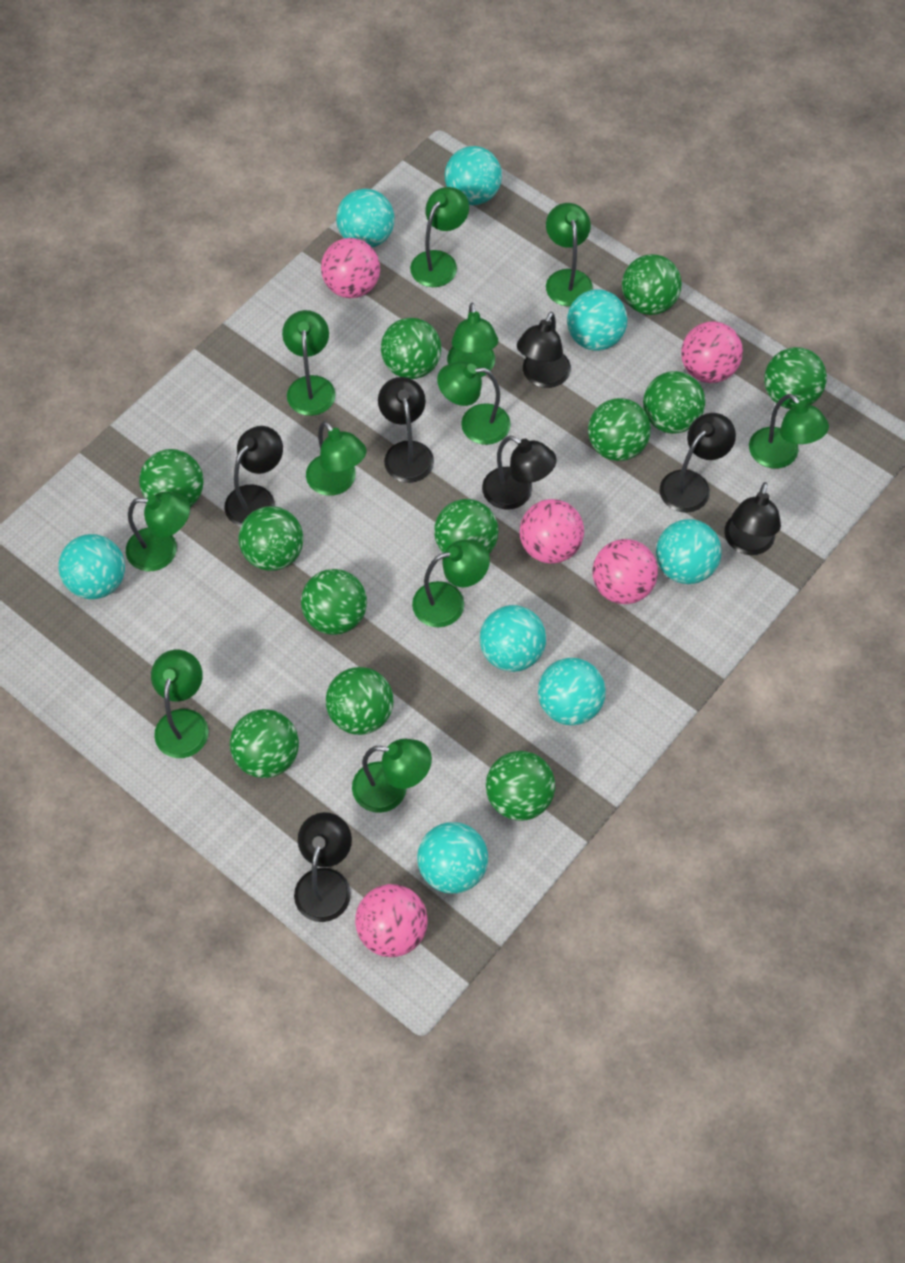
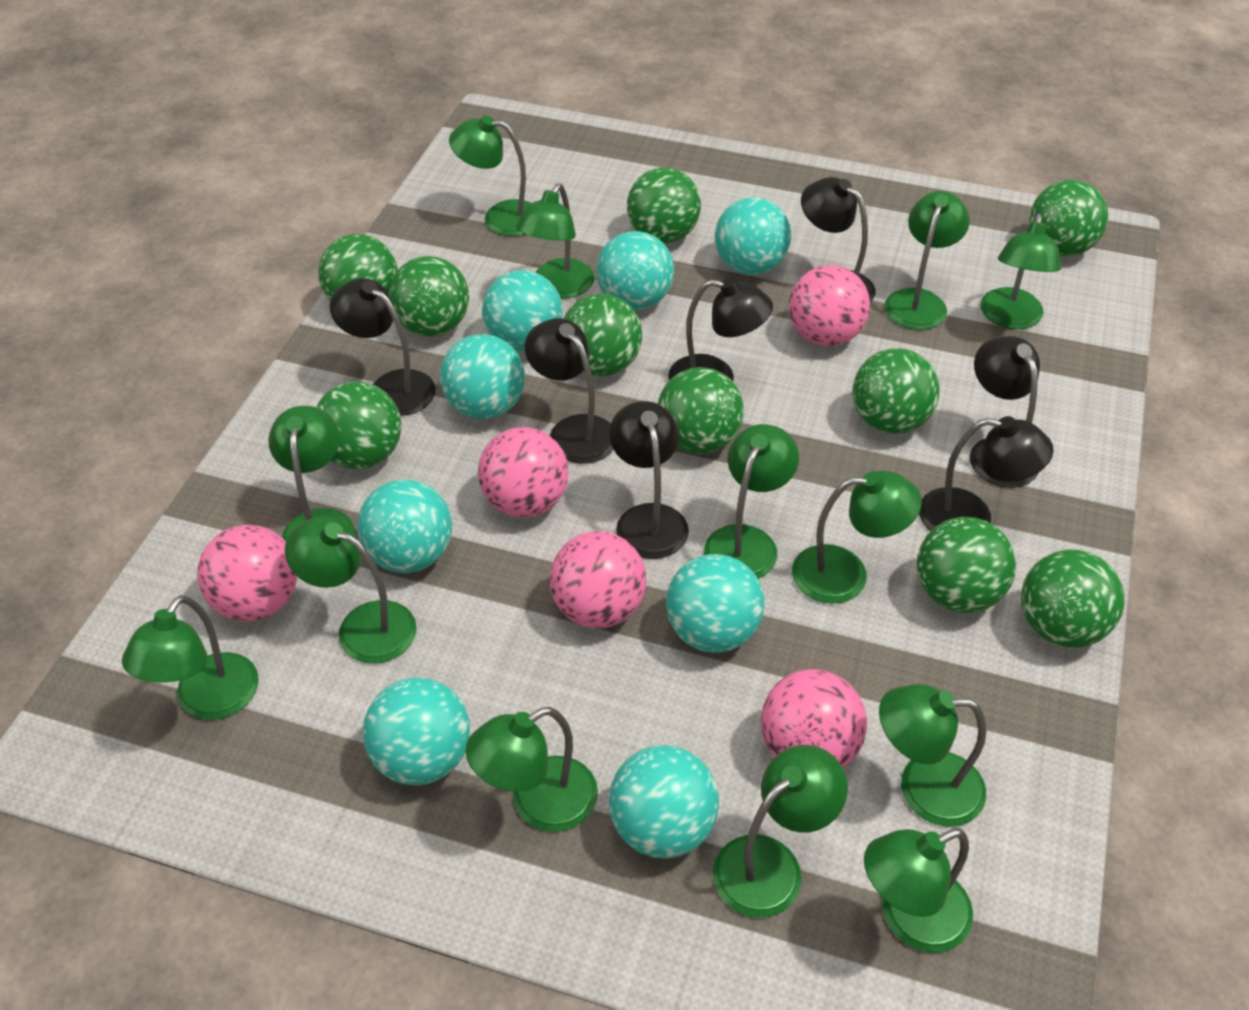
green ball: [139,449,204,507] [230,709,299,778] [238,506,303,571] [301,569,367,635] [326,667,394,735] [381,318,441,379] [434,499,499,554] [486,751,555,821] [588,398,651,461] [622,254,682,315] [643,371,705,434] [764,347,827,409] = 12 -> [317,382,401,469] [318,234,398,301] [389,256,469,337] [563,294,642,376] [627,167,701,243] [658,367,744,454] [852,348,940,434] [917,517,1016,613] [1021,550,1124,648] [1029,180,1108,256] = 10
green lamp: [126,492,190,572] [151,650,209,758] [282,310,336,416] [306,421,367,496] [352,739,432,813] [410,187,469,287] [412,540,490,627] [437,362,511,445] [447,303,498,377] [546,203,593,307] [749,394,829,469] = 11 -> [122,595,259,720] [268,406,355,541] [285,516,417,664] [449,115,531,236] [466,707,598,832] [516,183,594,298] [704,424,799,579] [713,745,848,918] [792,471,922,604] [864,829,973,953] [879,684,986,827] [884,191,970,330] [980,213,1061,329] = 13

